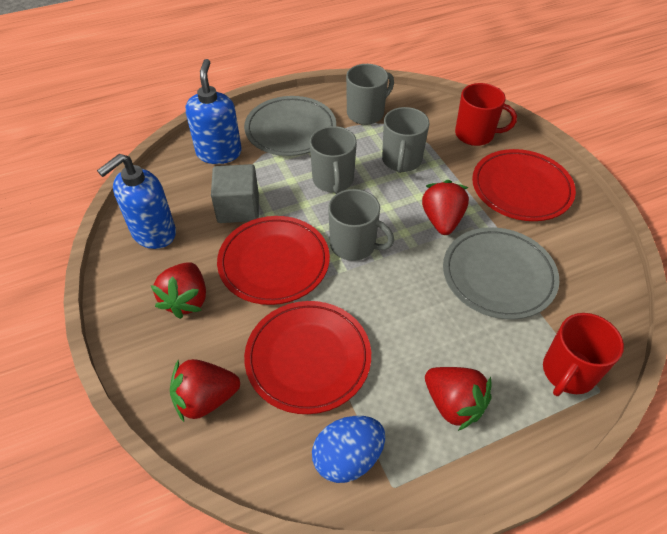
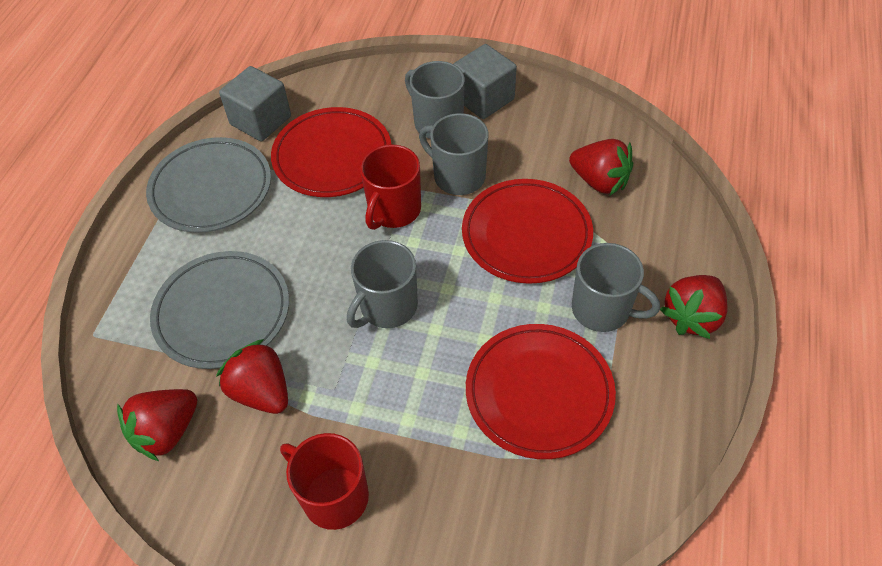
blue egg: [312,416,385,483] = 1 -> none = 0
blue soap dispenser: [97,154,176,249] [186,59,242,164] = 2 -> none = 0
grey cube: [211,164,259,223] = 1 -> [219,66,291,141] [454,44,517,119] = 2

